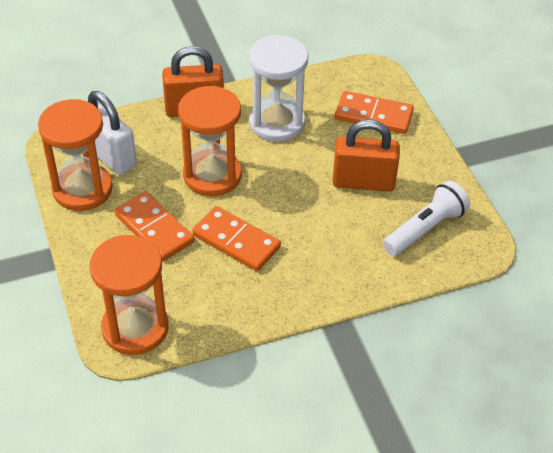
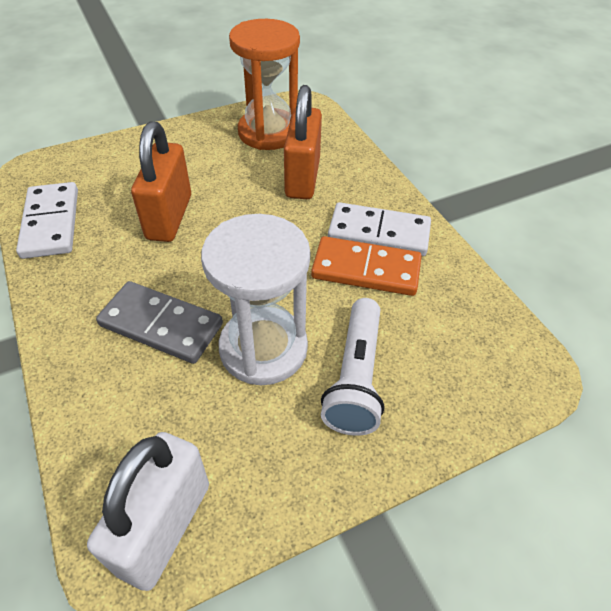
grey domino: none = 0 -> [96,281,223,364] = 1
orange domino: [115,191,194,261] [192,206,281,271] [335,91,414,134] = 3 -> [311,236,422,296] = 1
orange hourglass: [38,99,113,211] [89,235,169,355] [178,86,242,196] = 3 -> [229,19,300,150] = 1
white domino: none = 0 -> [16,182,78,259] [328,202,431,256] = 2

